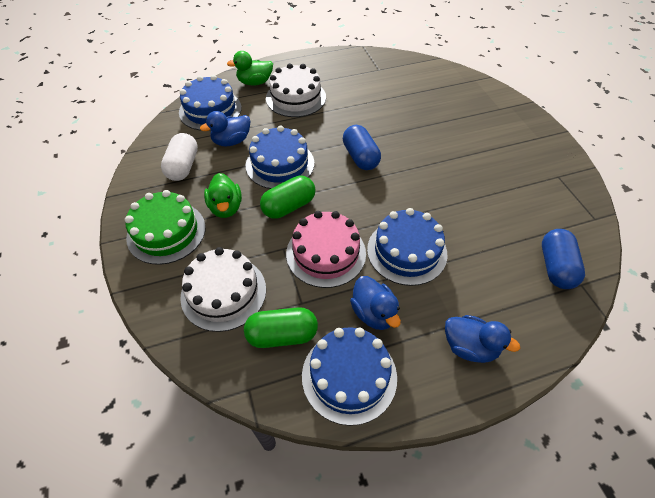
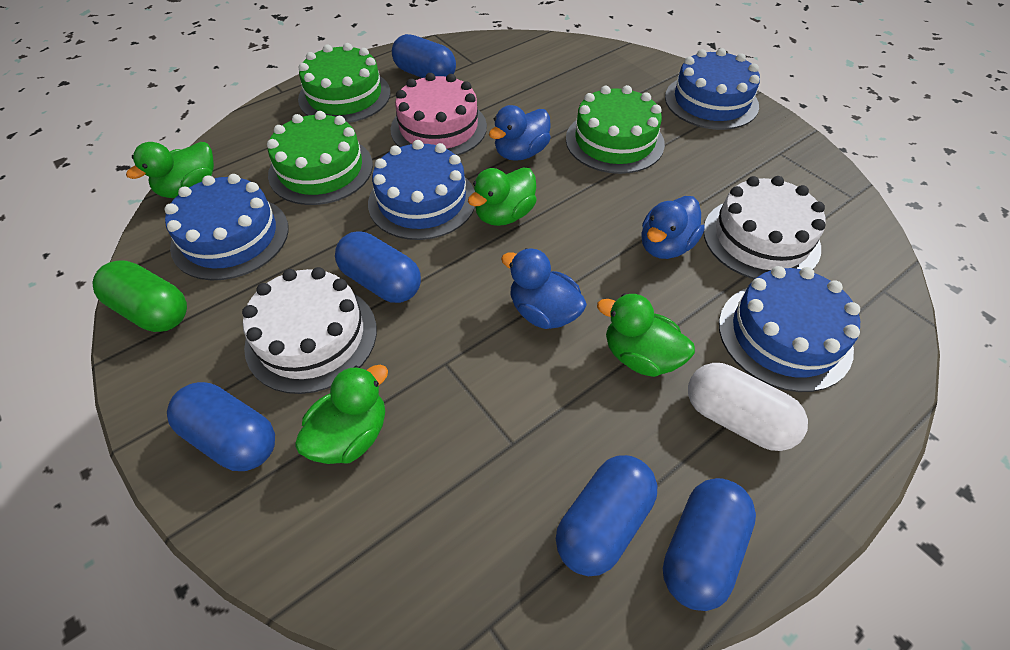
blue capsule: [343,125,381,170] [542,229,585,289] = 2 -> [167,382,275,471] [335,231,421,303] [392,34,456,78] [556,455,657,576] [663,478,756,611] = 5
green cake: [125,190,206,265] = 1 -> [267,111,373,205] [298,43,391,123] [566,85,665,174] = 3
green capsule: [244,307,318,348] [260,176,316,219] = 2 -> [92,260,187,332] = 1
green duck: [204,173,242,218] [227,51,273,86] = 2 -> [126,142,214,198] [295,365,388,464] [468,167,537,226] [597,294,695,377] = 4

